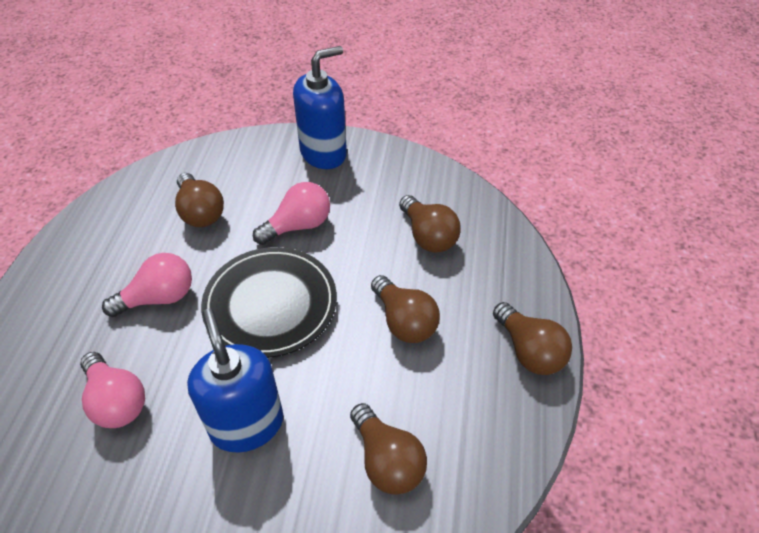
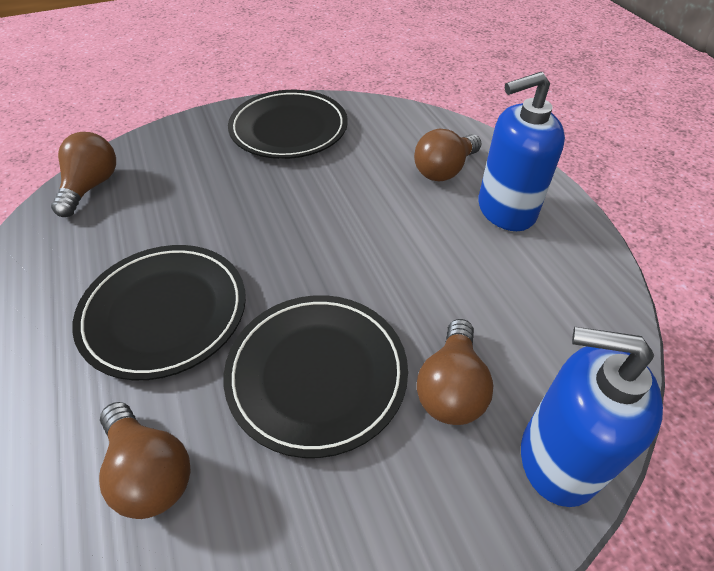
black plate: [201,247,337,358] = 1 -> [72,245,246,380] [224,295,408,458] [228,90,348,159] = 3
brown light bulb: [175,173,224,227] [350,403,427,495] [371,275,440,343] [399,195,461,253] [493,302,572,375] = 5 -> [51,132,116,217] [99,402,191,519] [414,129,482,181] [417,319,493,425] = 4
pink light bulb: [80,352,145,428] [102,253,192,317] [253,182,330,245] = 3 -> none = 0

